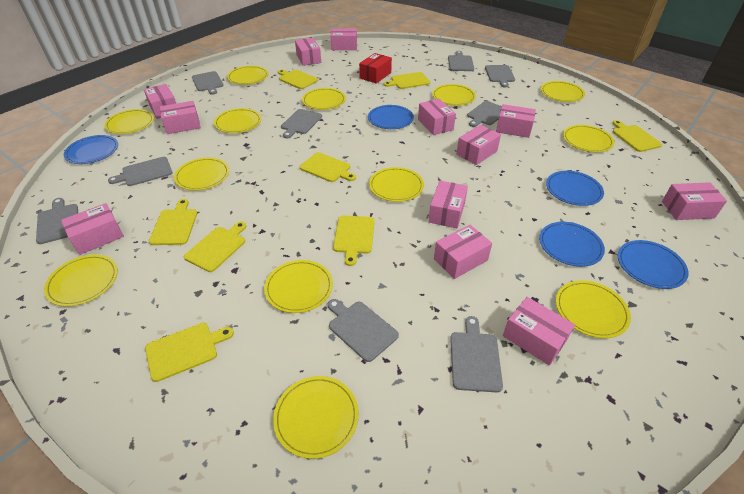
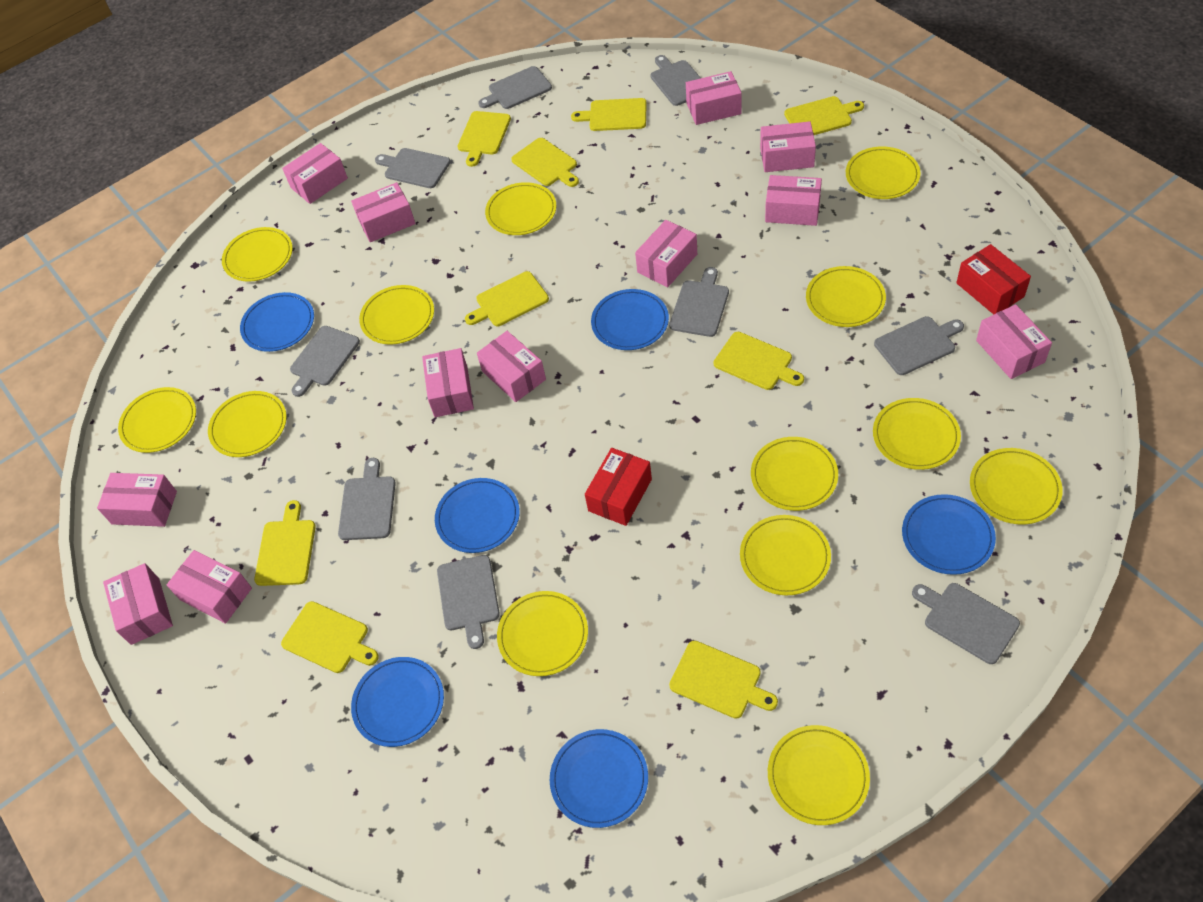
blue plate: [64,135,118,164] [368,105,414,129] [539,222,605,267] [546,171,604,206] [617,240,689,289] = 5 -> [240,292,314,352] [351,657,444,747] [435,478,520,553] [550,729,648,828] [591,289,669,350] [902,494,996,575] = 6
red box: [359,53,392,84] = 1 -> [585,448,652,526] [956,244,1031,314] = 2
yellow cutting board: [145,323,234,382] [149,199,197,245] [184,222,246,272] [278,70,318,89] [300,152,356,182] [333,216,375,266] [384,72,430,89] [612,120,662,152] = 8 -> [254,500,316,586] [281,601,379,673] [457,111,511,167] [465,271,549,326] [511,138,579,187] [571,98,647,131] [669,641,778,719] [714,332,804,390] [784,96,864,135] = 9

